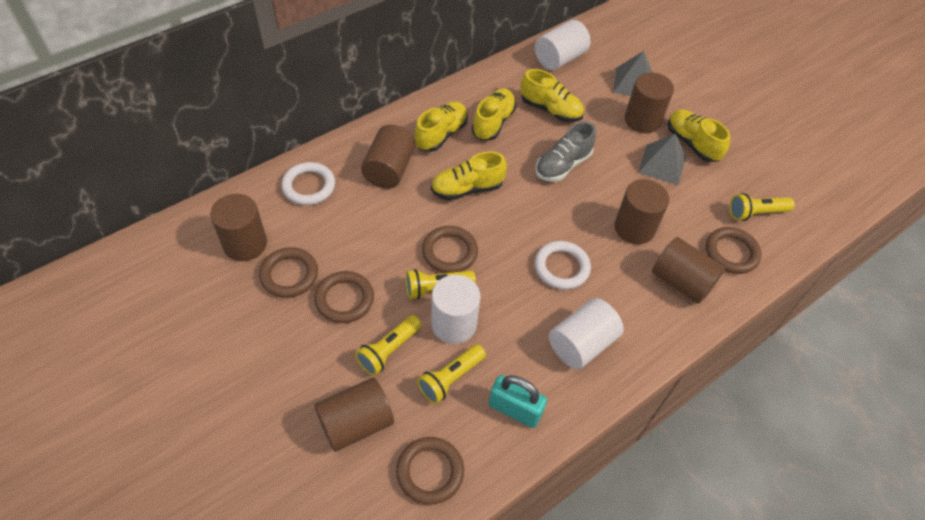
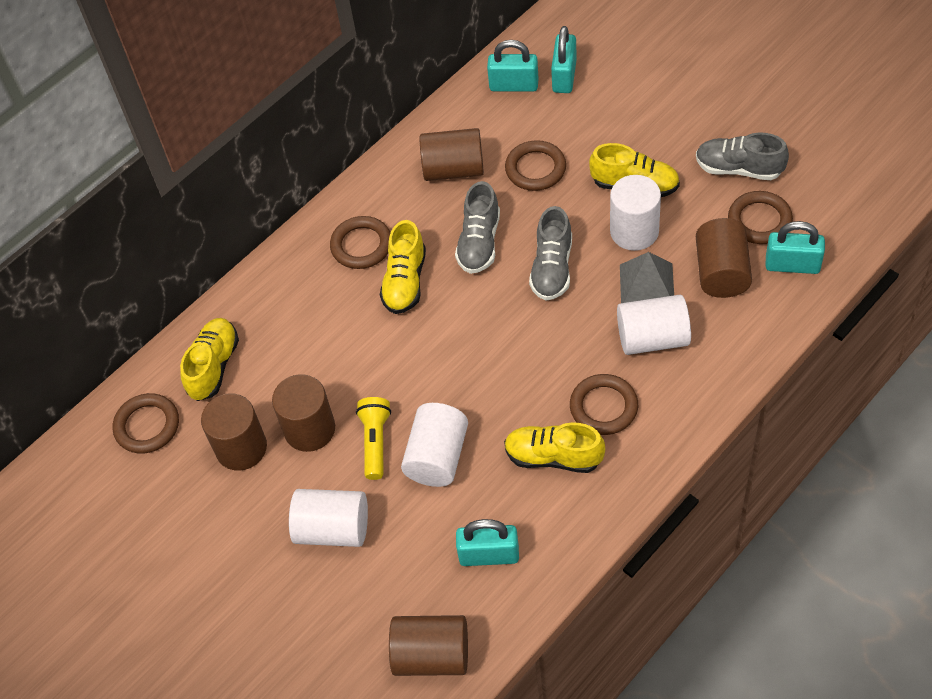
brown cylinder: [210,194,267,261] [314,378,394,452] [361,125,415,189] [614,179,669,244] [625,73,674,133] [652,237,725,304] = 6 -> [201,393,267,471] [272,374,335,452] [389,615,468,676] [420,128,484,181] [696,218,752,298] = 5
grey pyramid: [613,51,653,96] [638,134,686,185] = 2 -> [620,252,674,303] = 1
grey shoe: [536,121,596,182] = 1 -> [455,181,500,274] [529,206,572,300] [696,132,789,180] = 3
turquoise padlock: [488,375,547,428] = 1 -> [456,519,519,566] [487,40,539,92] [551,26,577,93] [765,221,825,274] = 4
white cylinder: [431,275,480,344] [535,20,590,70] [549,298,624,369] = 3 -> [289,489,368,547] [401,403,468,487] [610,175,661,251] [617,295,691,355] = 4
white ring: [281,162,335,205] [535,241,591,290] = 2 -> none = 0
yellow flashlight: [355,315,421,376] [406,269,476,299] [417,344,486,404] [729,193,795,221] = 4 -> [356,397,391,480] = 1
yellow shoe: [415,102,468,152] [431,151,507,200] [472,88,516,140] [520,69,584,122] [668,109,730,162] = 5 -> [180,318,239,401] [380,220,426,314] [504,423,605,473] [589,143,680,197] = 4

